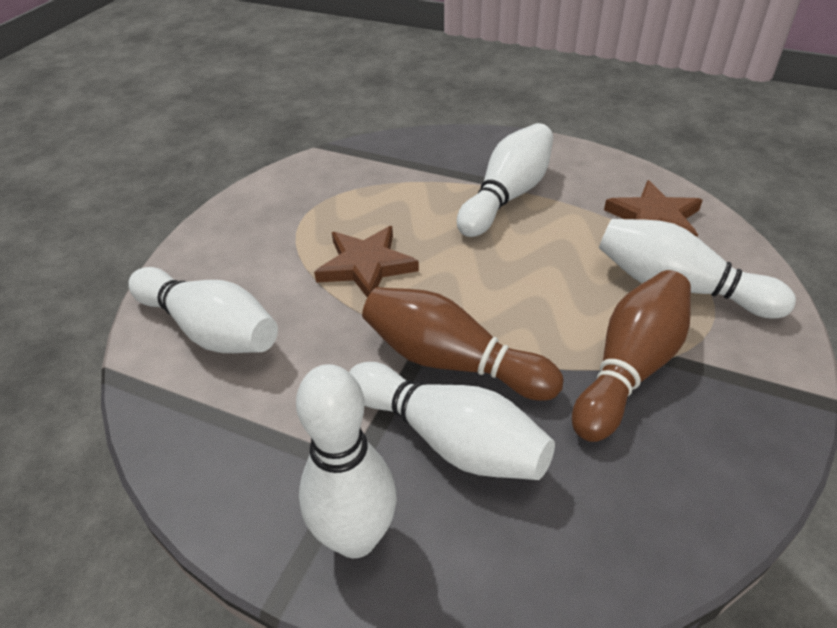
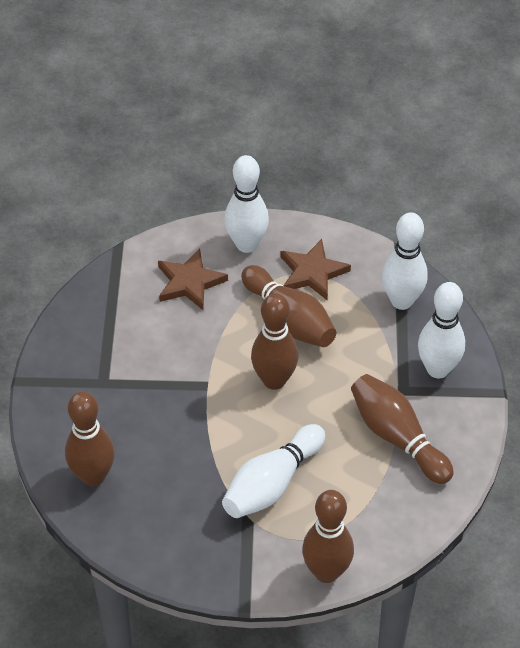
brown bowling pin: [362,287,563,401] [572,270,691,442] = 2 -> [65,391,115,486] [241,265,336,347] [251,293,298,390] [302,490,354,583] [351,374,454,484] = 5
white bowling pin: [128,267,278,353] [296,364,397,558] [349,362,555,480] [457,123,553,237] [599,219,796,319] = 5 -> [222,424,325,518] [225,155,269,253] [382,213,428,310] [418,282,465,378] = 4

